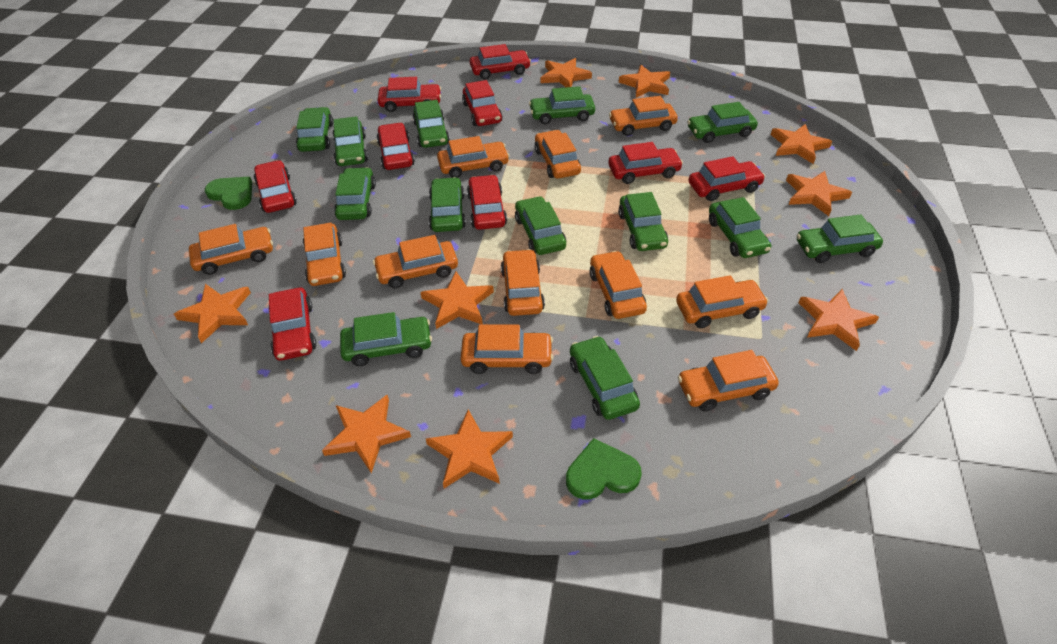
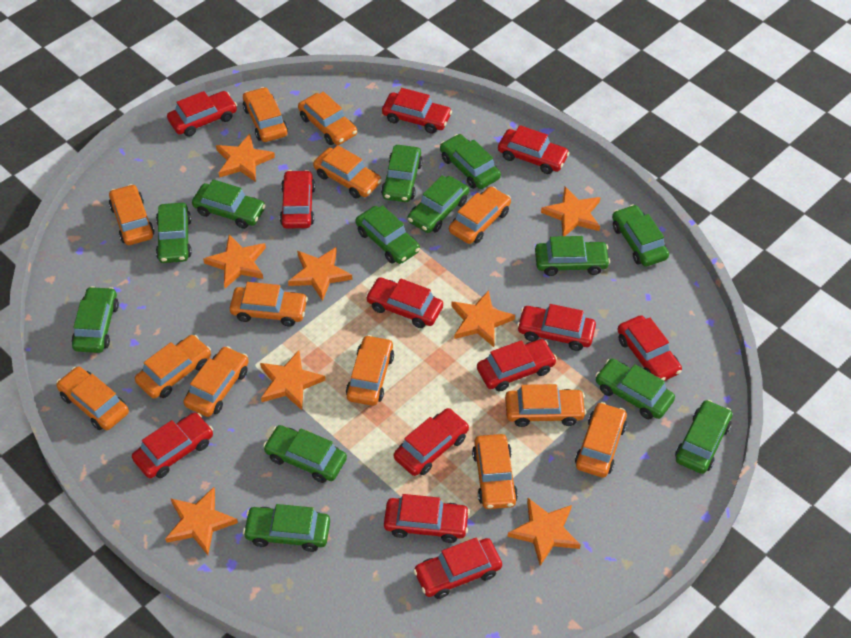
green heart: [205,177,252,210] [566,438,642,500] = 2 -> none = 0
orange car: [189,224,273,275] [303,223,346,286] [373,235,458,288] [437,136,510,178] [461,325,553,374] [501,249,545,316] [534,130,581,179] [590,251,647,319] [609,96,678,136] [676,275,768,328] [678,350,779,411] = 11 -> [56,366,129,430] [109,184,154,245] [135,335,211,398] [183,346,249,417] [230,282,308,326] [243,87,288,142] [298,92,357,145] [313,145,382,198] [346,335,394,406] [449,187,511,244] [472,434,518,509] [505,384,586,427] [575,402,627,478] = 13
orange star: [174,284,251,343] [322,395,411,473] [420,271,494,329] [426,410,513,488] [541,58,592,87] [619,65,670,98] [771,124,832,164] [786,171,852,216] [798,289,879,351] = 9 -> [165,487,238,555] [203,235,266,288] [216,134,275,182] [260,350,325,410] [288,247,352,301] [451,290,515,347] [508,498,581,566] [541,187,600,236] = 8
red car: [254,160,297,213] [269,287,316,361] [377,77,441,112] [377,123,415,170] [462,80,503,126] [467,175,507,230] [470,44,531,79] [608,142,683,184] [689,156,765,201] = 9 -> [132,413,213,478] [167,91,237,137] [280,170,315,228] [366,277,443,328] [382,88,452,134] [384,494,470,543] [394,408,469,476] [413,537,502,599] [477,339,557,391] [498,125,570,174] [517,304,596,351] [617,315,682,381] = 12

